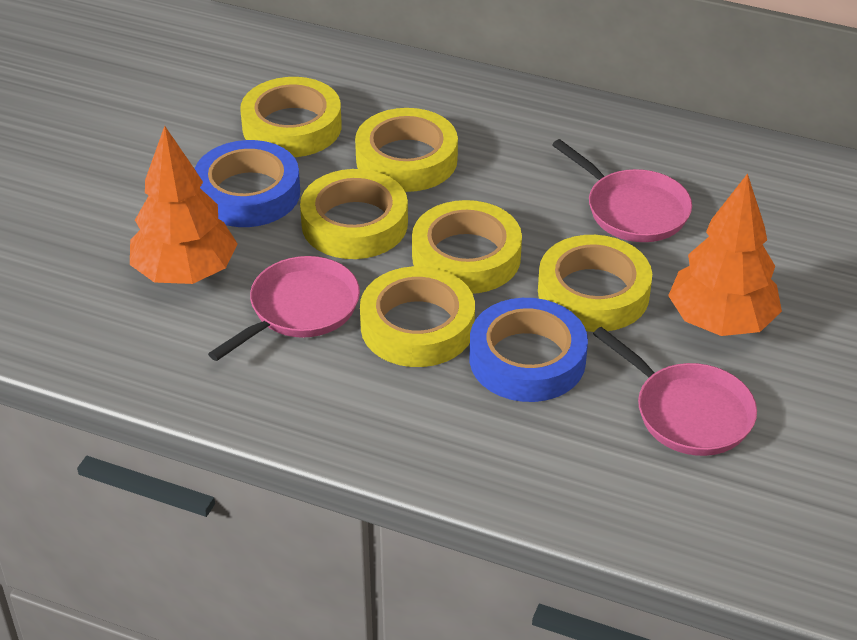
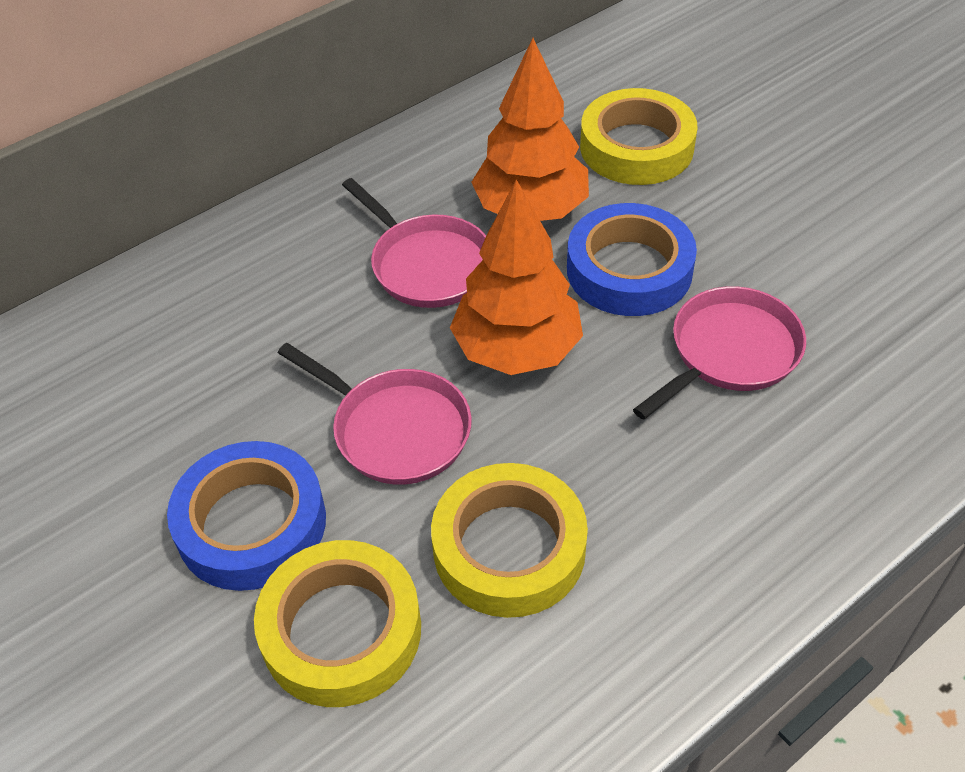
yellow tape: [240,77,342,157] [300,169,408,259] [355,108,458,192] [360,266,475,367] [412,200,522,294] [538,235,652,332] = 6 -> [254,540,421,707] [431,463,588,618] [580,88,698,185] = 3

